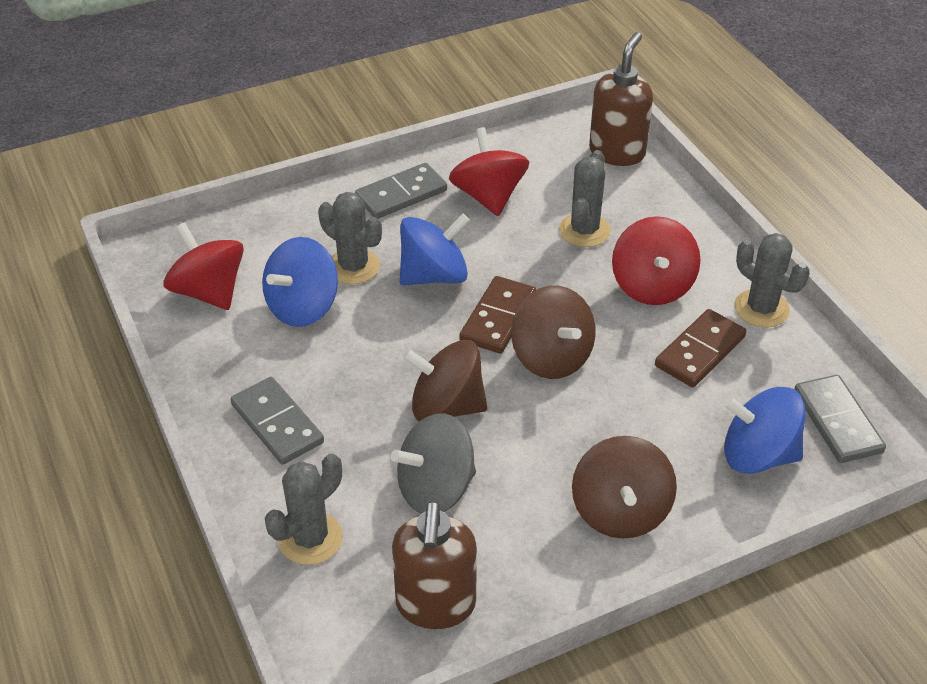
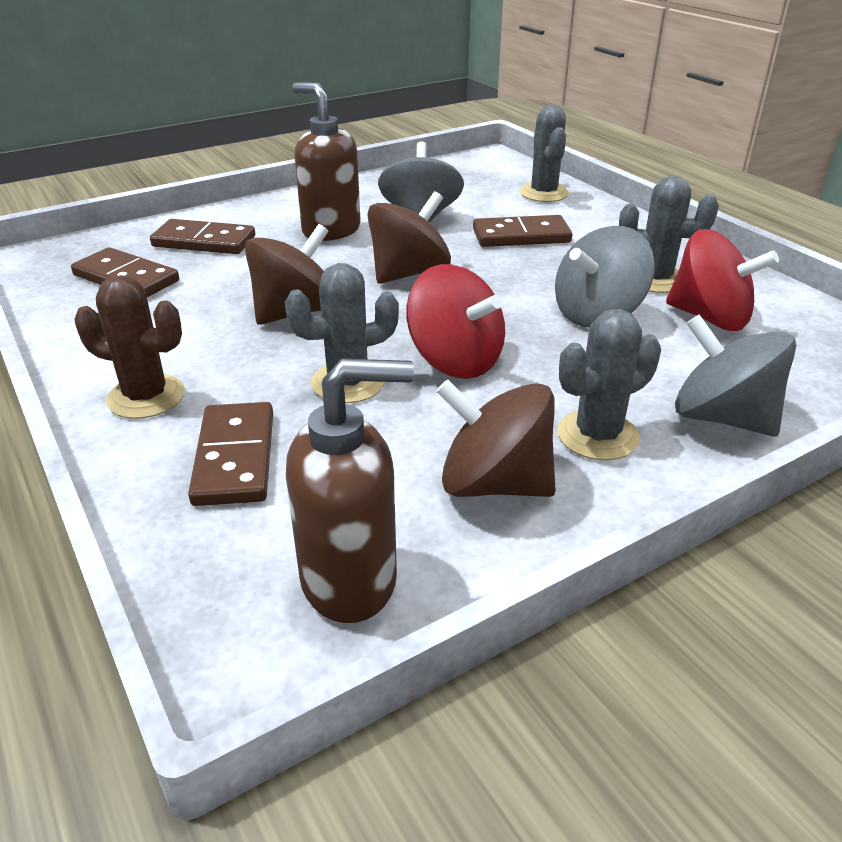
blue spinning top: [262,237,338,327] [400,214,470,285] [723,387,806,474] = 3 -> none = 0
brown cactus: none = 0 -> [75,275,185,419] = 1
brown domino: [459,276,536,354] [655,309,747,387] = 2 -> [71,247,179,297] [150,219,255,254] [188,402,273,506] [473,215,572,247] = 4
grey domino: [230,377,324,465] [355,163,447,219] [794,375,886,463] = 3 -> none = 0
grey spinning top: [391,413,476,514] = 1 -> [378,142,464,222] [555,226,655,327] [675,314,796,436] = 3
red spinning top: [163,222,244,310] [449,127,529,216] [612,216,701,305] = 3 -> [406,264,505,379] [666,229,779,331] = 2

